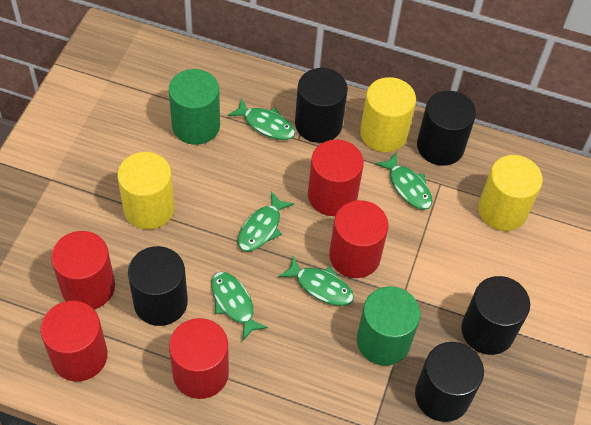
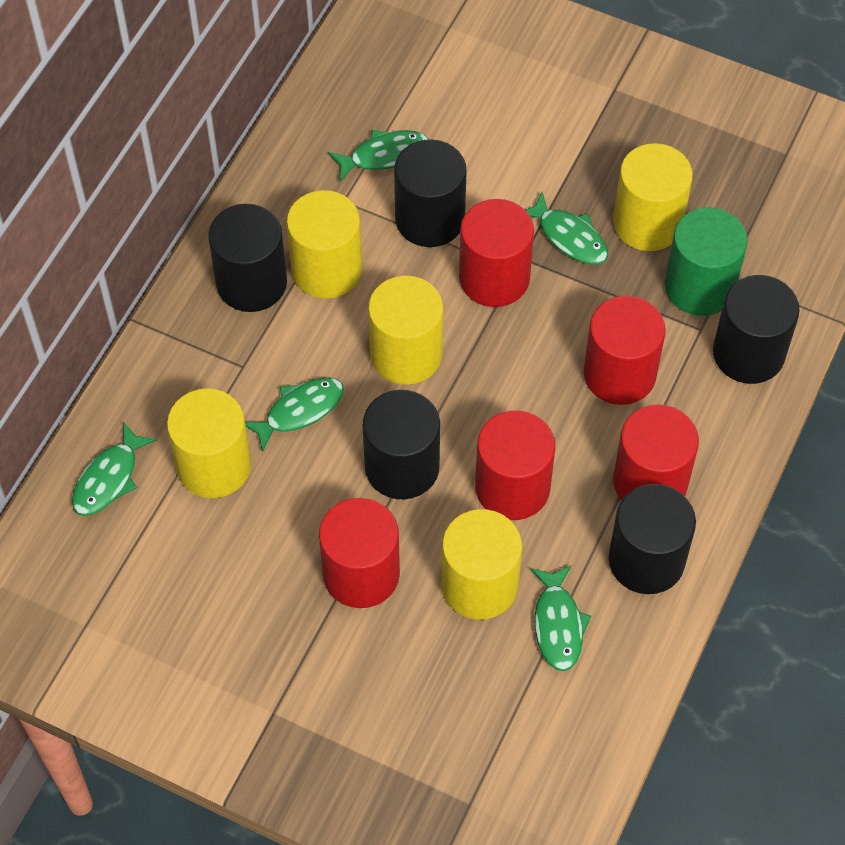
green cylinder: [169,69,220,145] [357,286,420,366] = 2 -> [665,207,748,316] = 1
yellow cylinder: [117,152,175,230] [360,77,416,152] [478,155,543,231] = 3 -> [167,388,251,498] [287,190,362,299] [368,276,443,385] [441,509,522,620] [613,143,693,251] = 5

